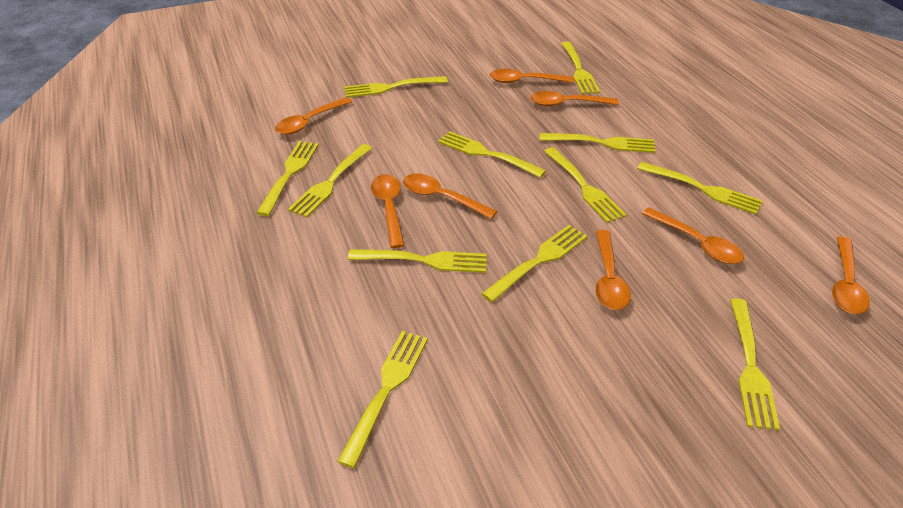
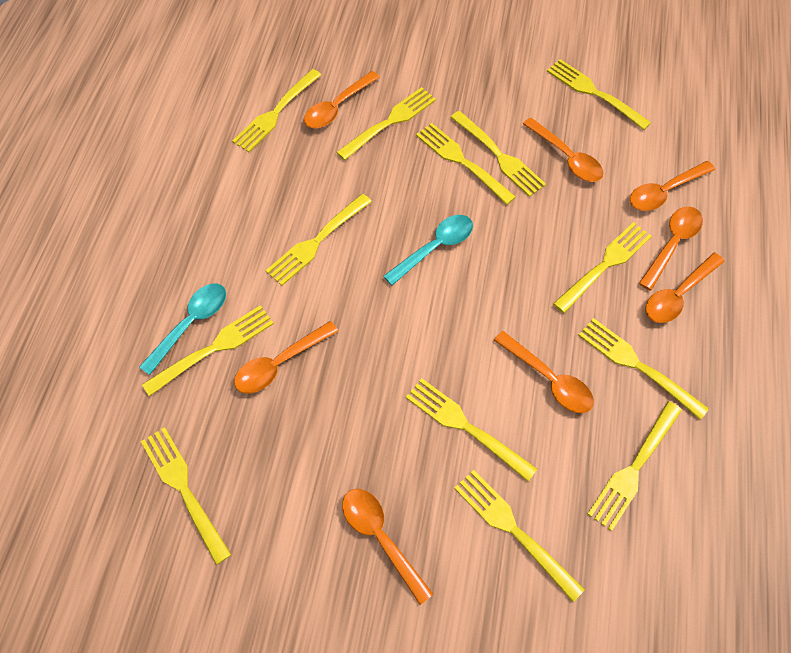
turquoise spoon: none = 0 -> [139,283,226,375] [383,215,473,285] = 2
yellow fork: [256,141,319,216] [288,144,372,218] [337,331,428,468] [344,76,448,97] [348,249,487,273] [438,131,546,178] [481,225,588,302] [540,133,656,153] [544,147,627,223] [561,41,600,94] [637,162,763,215] [730,298,780,431] = 12 -> [141,427,232,565] [142,305,274,396] [232,69,321,152] [265,194,372,286] [336,87,436,160] [406,378,537,481] [416,123,516,205] [450,111,546,197] [454,470,585,602] [547,59,651,130] [553,222,652,313] [578,318,709,420] [588,401,682,531] = 13

